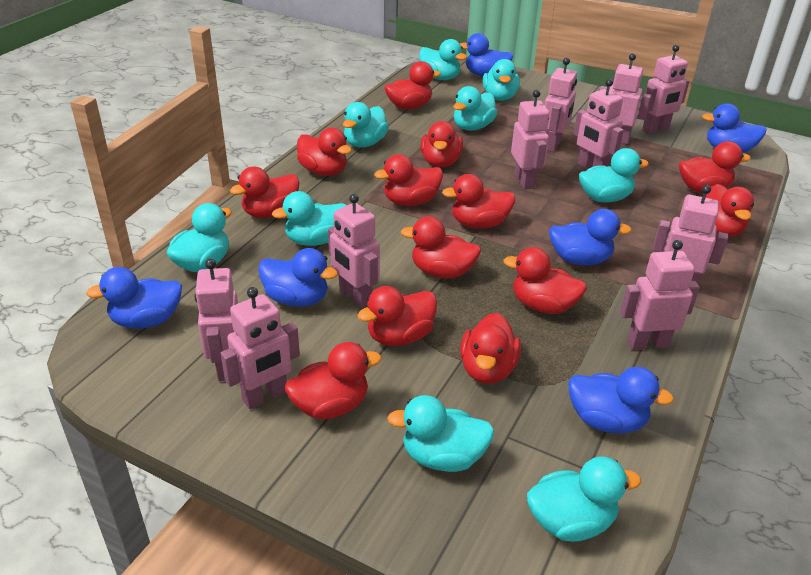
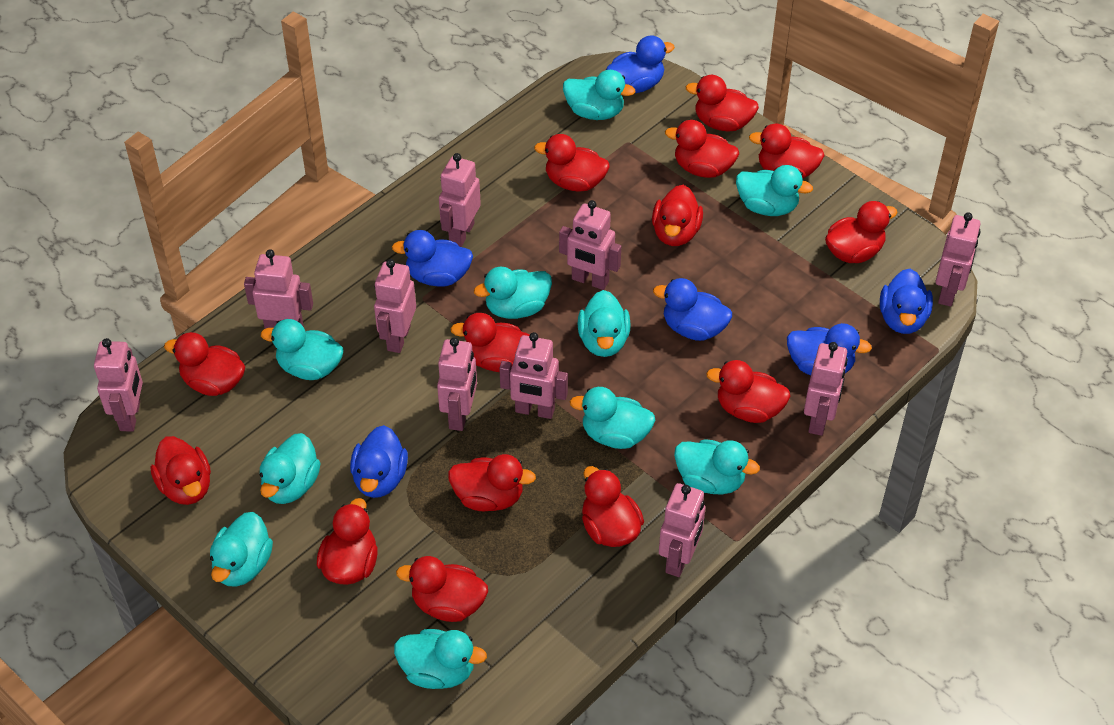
red duck: [230,167,299,218] [285,342,382,419] [297,128,352,176] [357,286,437,346] [374,154,443,206] [384,61,441,110] [400,216,481,279] [420,121,463,167] [442,174,515,229] [460,313,521,384] [503,247,587,314] [679,141,751,193] [706,184,754,237] = 13 -> [150,436,211,505] [164,332,245,396] [317,498,378,585] [396,556,488,622] [448,454,536,511] [450,313,529,372] [534,134,610,192] [582,466,644,547] [652,185,703,246] [665,120,739,178] [686,75,759,132] [706,360,791,423] [749,124,825,179] [825,201,898,263] = 14
turquoise duck: [167,203,232,272] [272,191,347,246] [343,102,389,148] [387,395,494,472] [419,39,467,80] [453,86,497,131] [483,59,520,101] [527,457,641,542] [579,148,649,203] = 9 -> [210,512,273,587] [260,433,321,504] [261,319,344,380] [394,629,487,689] [474,267,552,319] [563,70,635,120] [570,387,656,449] [578,290,631,357] [674,440,760,495] [736,165,813,216] = 10

